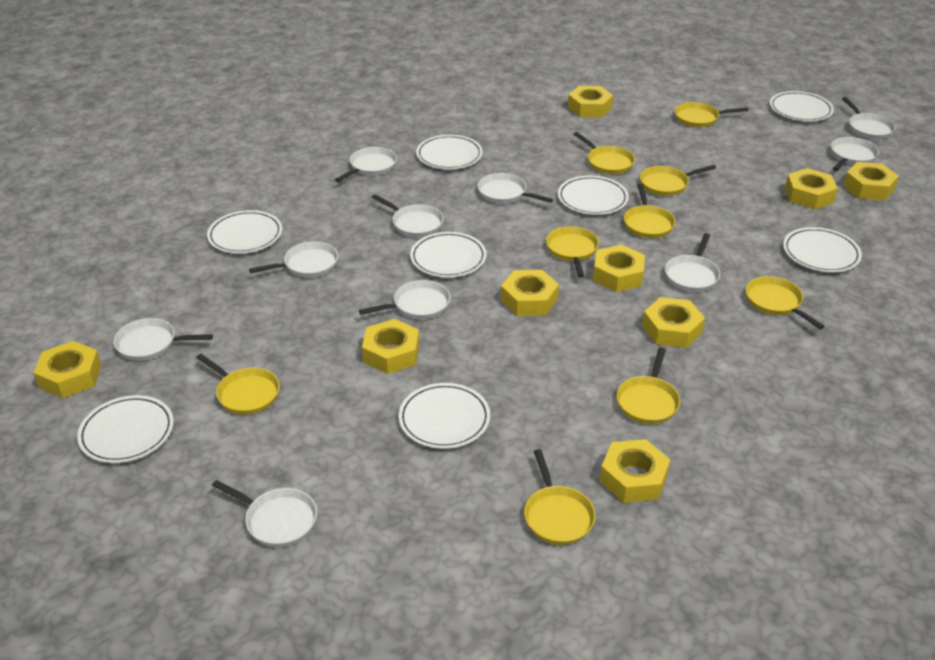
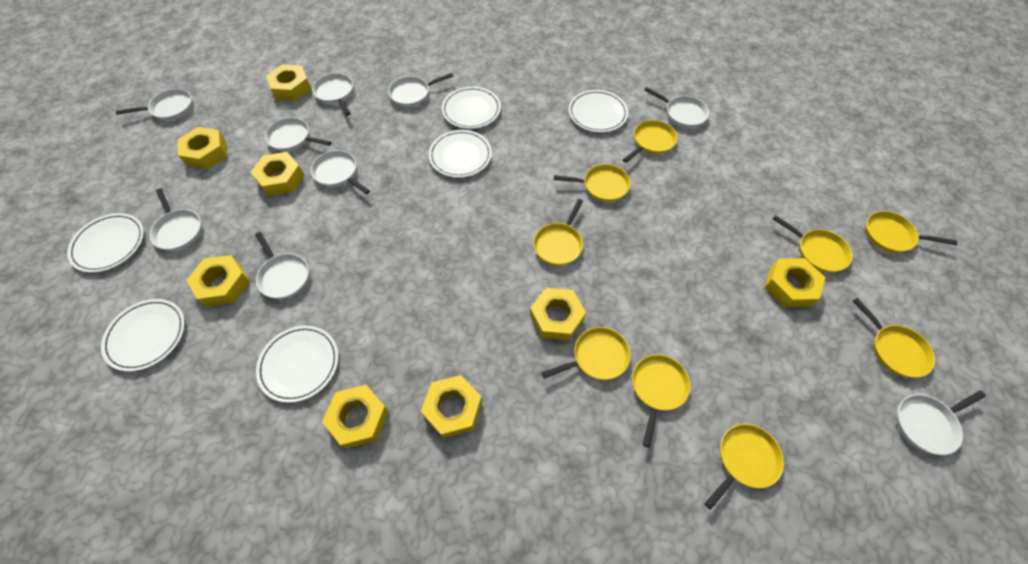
white pan: [114,318,213,361] [212,480,317,547] [249,242,338,277] [335,147,397,182] [359,280,450,319] [372,194,444,237] [477,173,553,203] [665,233,720,292] [831,137,879,171] [842,97,896,139] = 10 -> [116,89,193,120] [150,188,202,251] [255,232,309,299] [265,117,332,151] [311,150,370,194] [312,73,353,115] [388,73,453,107] [644,87,709,128] [896,390,986,455] = 9
white plate: [77,395,174,463] [207,210,282,254] [398,383,490,449] [410,232,487,278] [416,135,483,169] [558,176,629,215] [770,91,834,122] [783,227,862,272] = 8 -> [67,213,144,273] [101,299,185,372] [256,325,339,403] [429,130,492,178] [442,87,501,129] [569,90,628,132] = 6
yellow nut: [34,341,102,398] [362,319,419,374] [501,270,559,316] [568,86,613,117] [593,244,645,292] [600,439,670,503] [642,297,705,348] [785,168,838,209] [843,162,899,201] = 9 -> [178,127,227,169] [186,255,250,307] [250,152,304,196] [266,64,312,101] [322,385,389,449] [421,375,482,438] [530,288,586,341] [764,258,825,308] = 8

